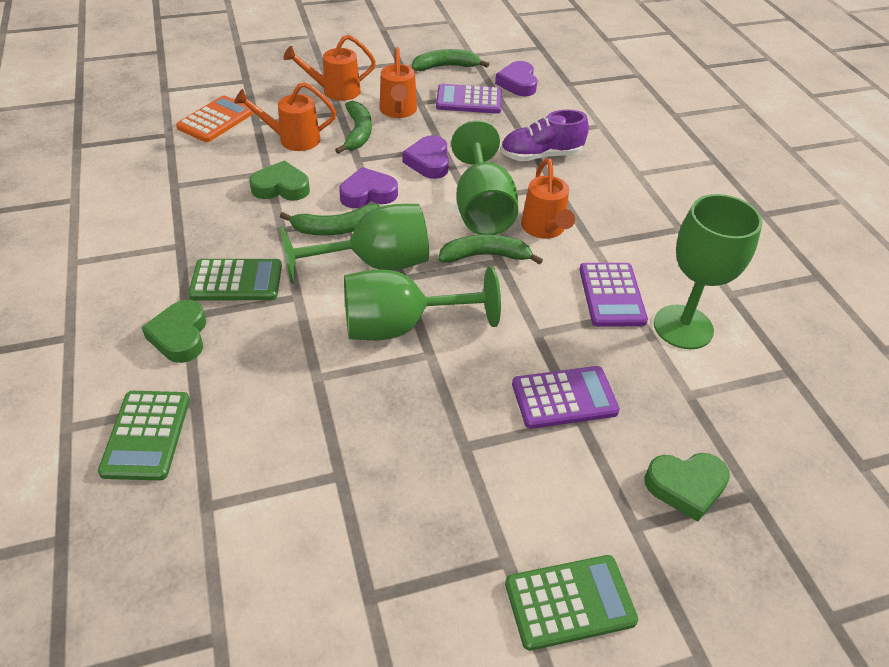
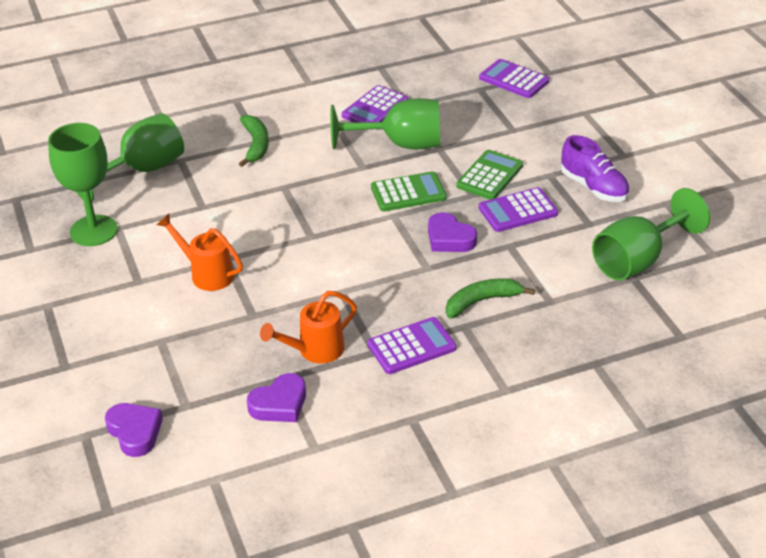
green banana: [280,204,380,235] [335,101,372,154] [412,49,489,71] [438,234,543,265] = 4 -> [239,115,269,167] [446,278,535,319] = 2
green calculator: [98,391,190,480] [188,259,282,300] [505,555,638,651] = 3 -> [371,171,447,212] [456,150,523,200] = 2
green heart: [141,300,207,363] [249,160,310,201] [644,453,730,522] = 3 -> none = 0
orange calculator: [176,95,254,142] = 1 -> none = 0
orange watering can: [234,82,336,151] [283,34,376,101] [380,47,417,118] [521,158,575,239] = 4 -> [157,214,243,291] [260,291,357,364] = 2
purple calculator: [436,84,502,114] [512,366,620,429] [579,263,648,327] = 3 -> [342,85,408,123] [367,317,456,374] [479,59,549,98] [479,187,558,232] = 4

